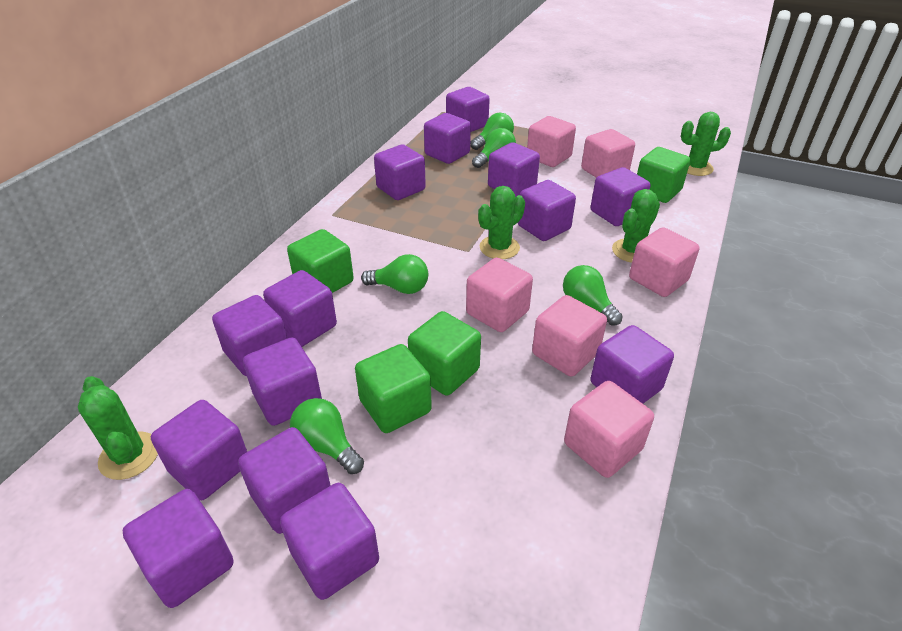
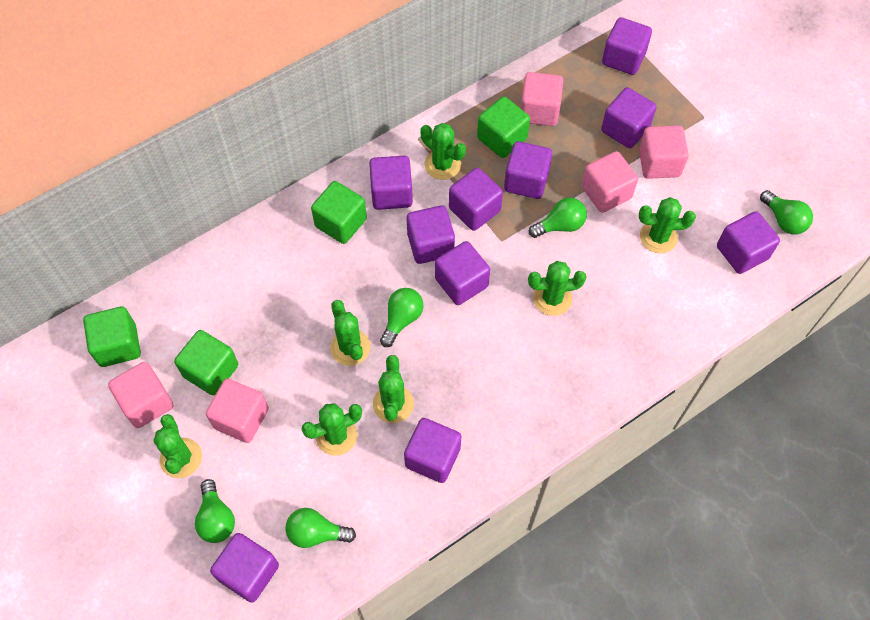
green cactus: [78,376,158,480] [478,186,525,259] [612,189,660,263] [681,112,731,176] = 4 -> [153,414,202,478] [302,403,362,456] [330,300,370,366] [373,355,414,423] [420,123,466,180] [528,261,586,316] [639,197,696,253] = 7
pink cube: [466,258,533,332] [527,116,576,167] [532,295,607,377] [564,381,654,478] [581,129,635,178] [629,227,699,297] = 6 -> [108,362,173,428] [206,379,269,443] [521,72,563,126] [582,151,638,213] [639,126,689,179] = 5
purple cube: [122,489,233,608] [151,400,247,500] [212,295,287,376] [238,427,331,534] [243,338,322,426] [263,270,337,347] [280,483,379,600] [374,144,426,200] [424,113,471,164] [446,87,490,132] [488,142,540,197] [518,180,576,241] [591,167,651,226] [591,325,674,404] = 14 -> [210,533,279,603] [369,156,413,210] [404,418,461,483] [407,206,455,264] [435,241,490,305] [449,168,503,231] [504,141,552,199] [601,87,657,148] [602,17,652,75] [717,211,780,274] = 10

